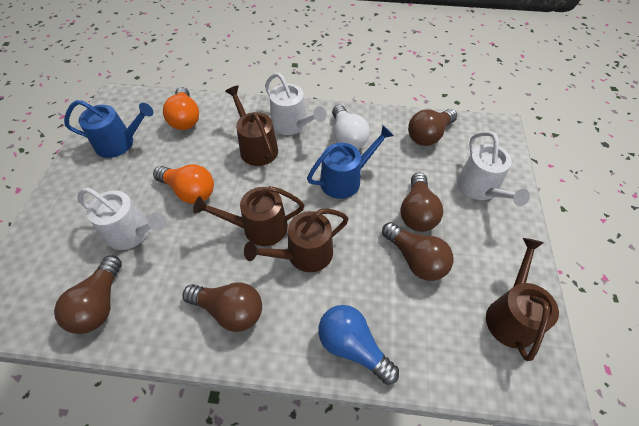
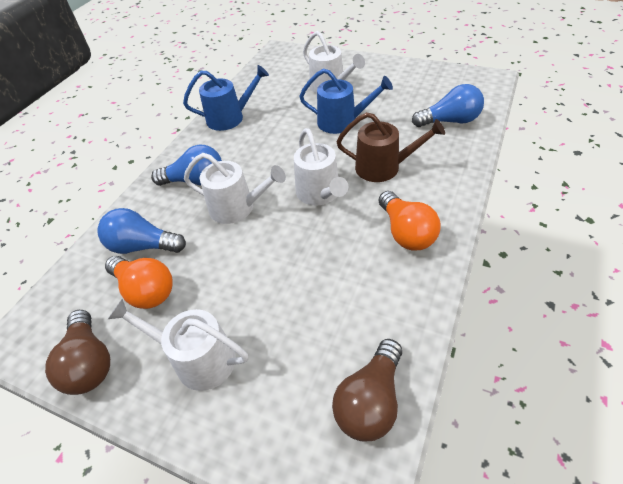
blue light bulb: [318,305,399,385] = 1 -> [97,208,186,254] [151,144,222,186] [412,84,484,127] = 3
brown light bulb: [54,256,122,334] [183,282,262,332] [382,222,454,281] [400,173,443,232] [408,109,457,146] = 5 -> [45,310,110,395] [332,339,402,442] = 2
brown watering can: [193,186,305,246] [225,86,278,166] [244,209,349,272] [486,238,559,361] = 4 -> [337,112,445,182] = 1
white light bulb: [332,105,370,149] = 1 -> none = 0
white watering can: [77,188,166,250] [265,73,327,135] [457,131,530,206] = 3 -> [108,299,248,391] [184,153,286,224] [294,128,348,206] [303,31,365,93] = 4

